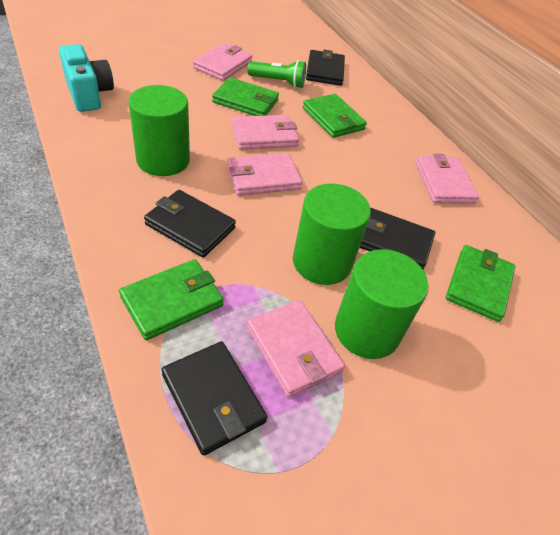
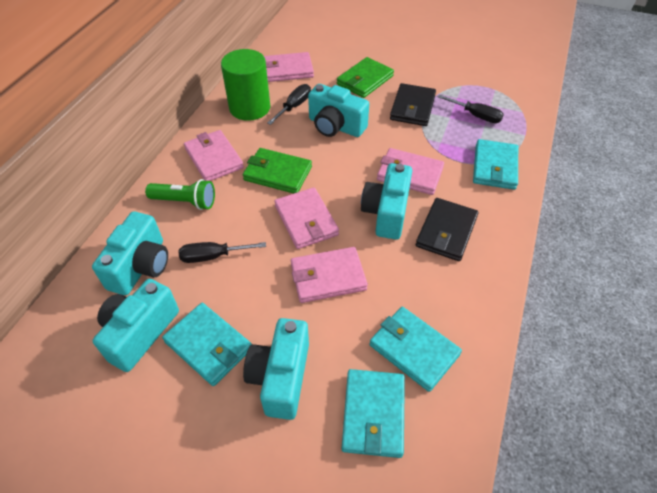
black screwdriver: none = 0 -> [179,242,266,263] [267,84,311,125] [438,94,504,123] = 3
black wallet: [144,190,236,258] [162,341,267,456] [306,49,345,86] [359,208,435,269] = 4 -> [390,83,436,126] [416,198,479,261] = 2
green cylinder: [128,85,190,176] [293,183,371,285] [335,249,428,359] = 3 -> [221,49,270,121] = 1
green wallet: [119,259,224,340] [212,77,279,116] [303,94,367,138] [446,245,515,322] = 4 -> [243,148,312,194] [337,57,394,98] = 2
turquoise camera: [59,44,114,112] = 1 -> [92,211,168,295] [93,279,179,372] [243,318,309,420] [308,84,369,137] [361,163,412,240] = 5
turquoise wallet: none = 0 -> [162,303,252,386] [342,369,405,458] [369,307,462,392] [473,139,518,190] = 4

